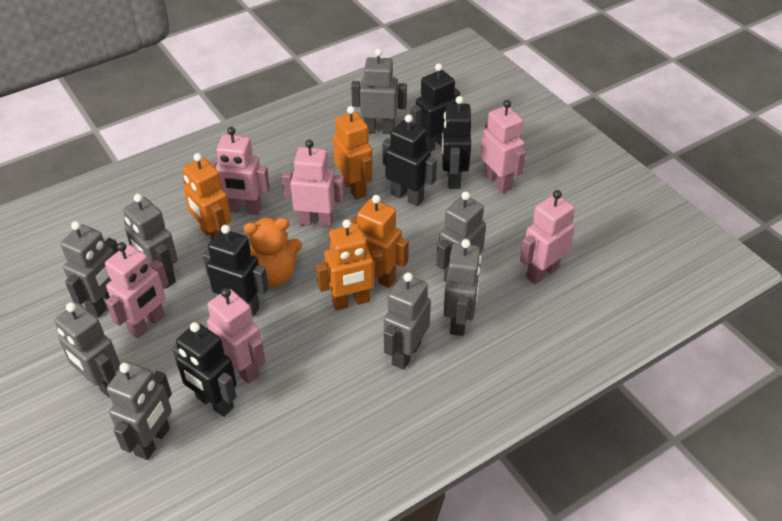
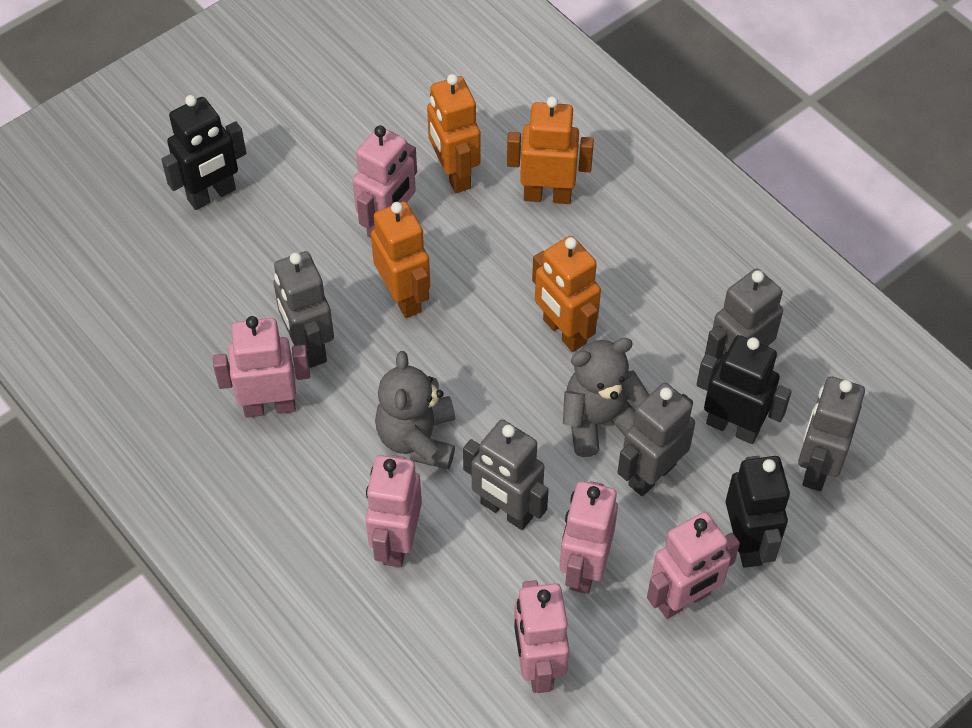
black robot: [172,322,237,417] [202,225,269,317] [383,114,437,206] [411,63,460,151] [442,96,471,189] = 5 -> [161,95,246,210] [696,335,792,444] [726,456,790,568] = 3
grey robot: [55,302,120,398] [60,221,119,318] [107,362,172,460] [123,194,178,289] [351,49,407,134] [384,272,431,370] [436,191,486,282] [443,239,482,336] = 8 -> [274,251,334,368] [463,420,549,530] [618,383,695,496] [705,268,783,365] [798,376,865,491] = 5
grey teddy bear: none = 0 -> [375,351,455,469] [563,338,649,457] = 2
orange teddy bear: [243,218,302,287] = 1 -> none = 0

